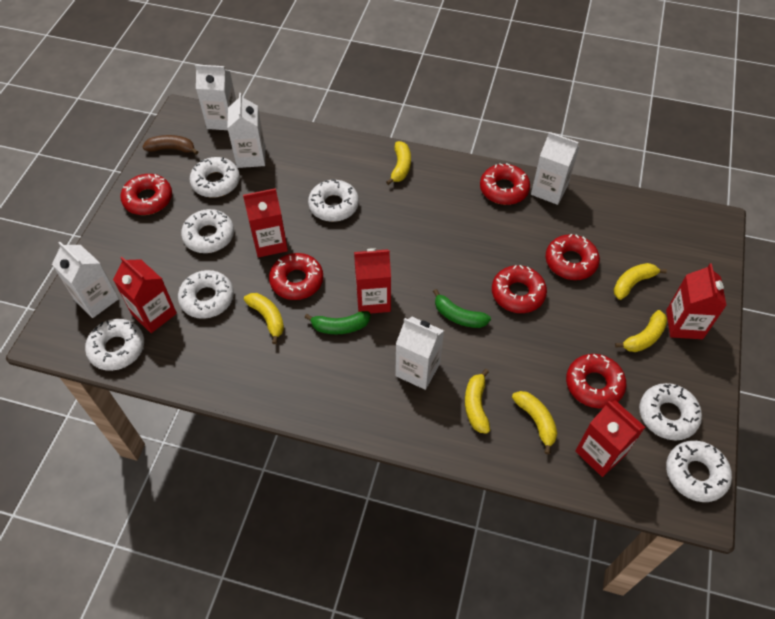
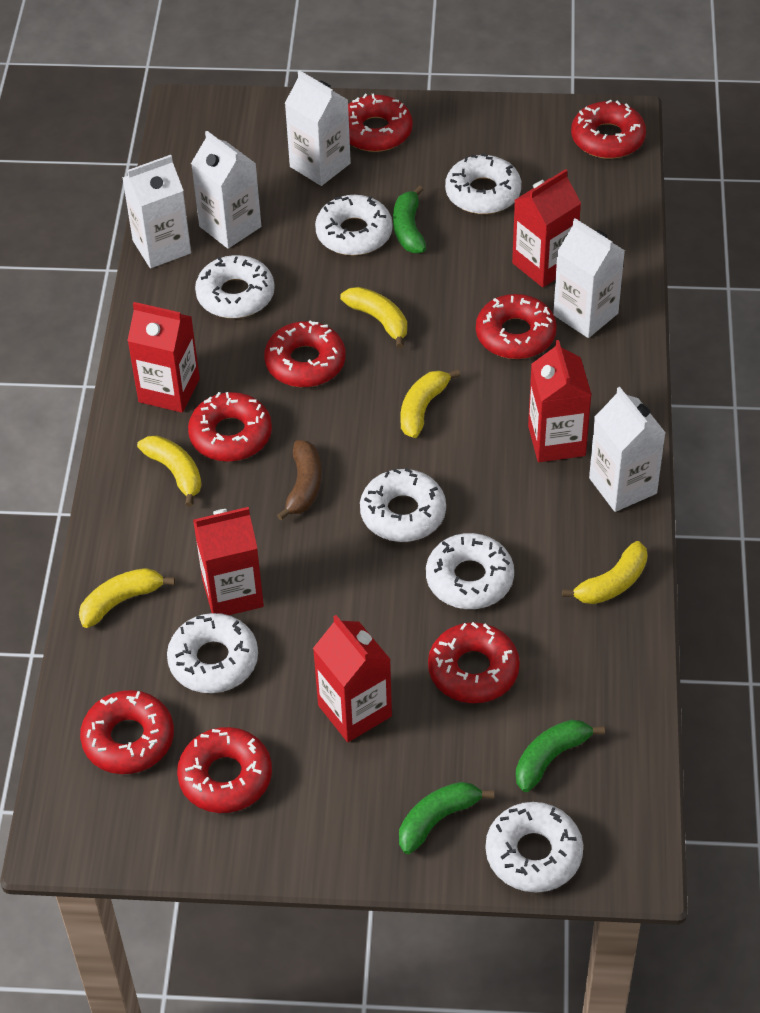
green banana: [304,311,371,334] [433,289,491,328] = 2 -> [393,186,426,253] [399,782,494,854] [516,720,605,792] = 3
red donut: [120,174,172,215] [269,253,323,300] [480,163,530,205] [492,265,547,313] [545,234,600,280] [566,354,626,409] = 6 -> [80,690,174,774] [177,727,272,813] [188,392,272,462] [264,320,346,387] [348,94,413,152] [428,622,520,703] [476,294,557,359] [571,99,646,159] = 8
yellow banana: [244,293,284,344] [386,141,411,185] [465,369,490,434] [512,391,557,455] [614,263,667,300] [615,310,667,352] = 6 -> [79,568,175,628] [137,435,202,507] [340,287,407,348] [400,369,460,438] [562,541,648,604] = 5

